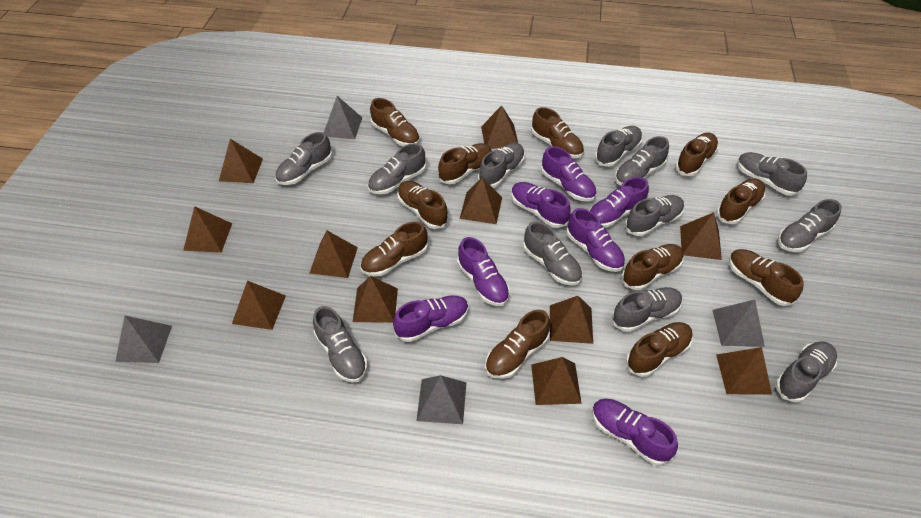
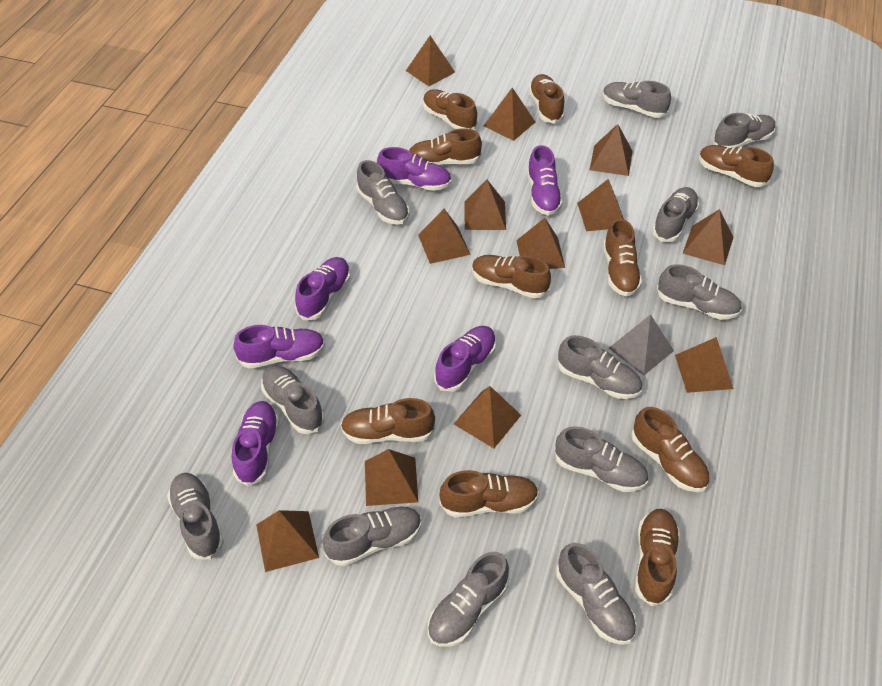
brown pyramid: [183,206,232,253] [219,139,263,183] [232,281,286,330] [310,230,358,278] [353,276,398,323] [460,177,502,224] [481,105,518,149] [531,357,582,405] [550,296,593,344] [680,212,722,260] [716,347,772,395] = 11 -> [256,510,319,572] [365,449,418,506] [406,36,455,86] [418,209,471,264] [454,386,521,448] [464,179,506,230] [484,88,535,141] [516,218,565,269] [577,179,624,231] [590,124,633,176] [675,337,734,393] [682,209,734,265] = 12
brown shoe: [360,222,428,276] [370,98,420,146] [397,181,449,229] [438,143,492,184] [485,310,550,379] [531,107,584,158] [621,244,684,290] [626,322,693,377] [675,133,719,176] [716,178,766,224] [729,249,804,306] = 11 -> [341,398,435,444] [409,128,482,165] [423,89,477,130] [439,470,539,517] [472,255,551,299] [528,74,565,124] [603,219,642,297] [631,407,710,492] [635,509,680,606] [699,145,774,187] = 10
grey pyramid: [115,316,172,363] [324,96,362,139] [416,375,466,424] [713,300,765,347] = 4 -> [609,314,674,375] = 1
purple shoe: [393,295,469,342] [457,237,510,306] [511,182,571,228] [541,146,596,202] [566,208,625,272] [589,177,649,228] [592,398,678,466] = 7 -> [232,401,280,486] [234,325,325,369] [295,257,351,320] [377,147,451,191] [434,326,496,392] [527,145,563,216] = 6

